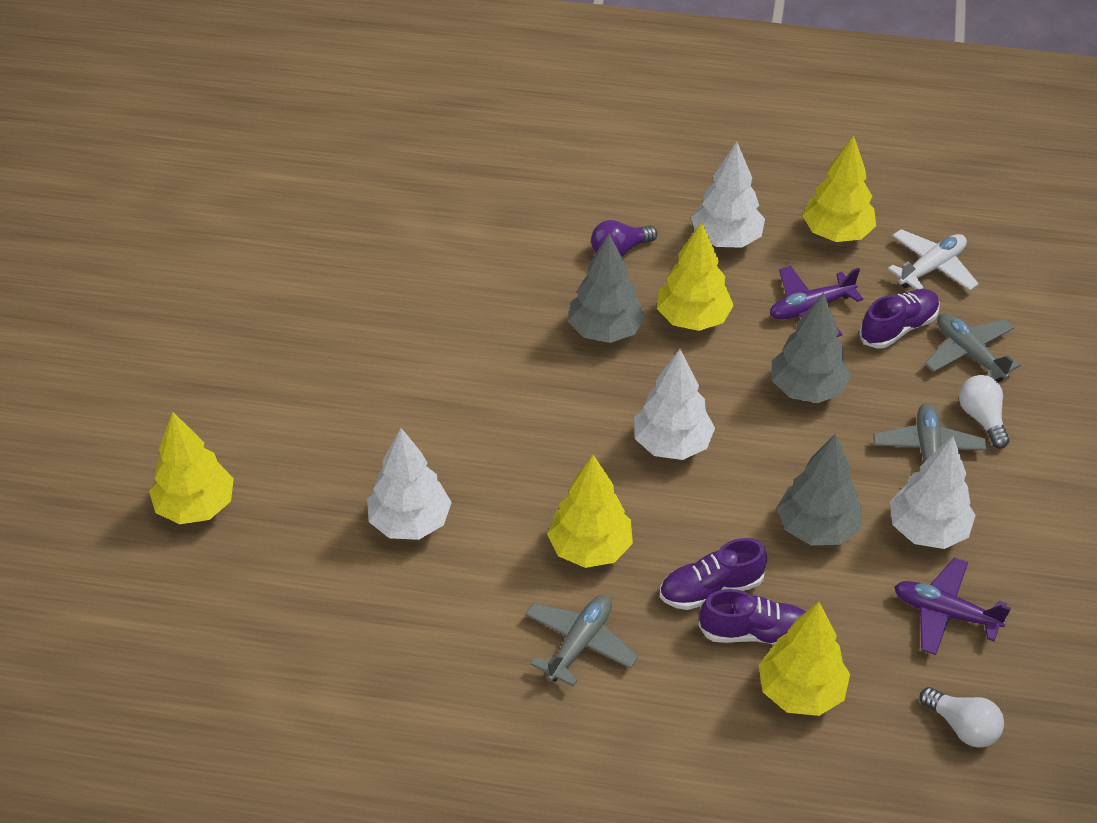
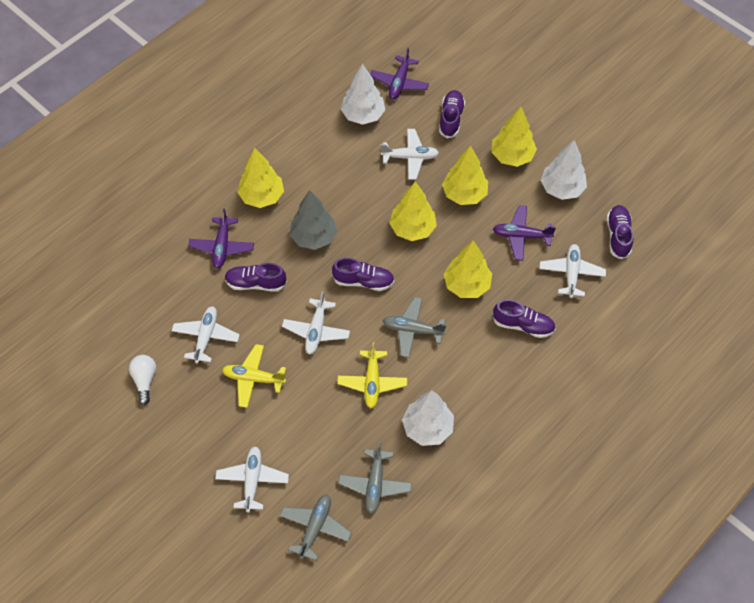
grey tree: [568,234,645,343] [772,292,851,403] [777,434,862,545] = 3 -> [290,190,337,250] = 1
purple light bulb: [591,220,657,257] = 1 -> none = 0
purple plane: [770,266,863,337] [894,558,1011,655] = 2 -> [188,208,254,269] [370,48,429,99] [493,205,556,261] = 3
purple shoe: [660,538,767,610] [698,589,806,645] [859,289,940,349] = 3 -> [225,263,287,292] [332,258,395,291] [439,90,465,138] [492,299,556,338] [607,205,633,259] = 5
white light bulb: [920,687,1004,748] [959,375,1010,449] = 2 -> [129,355,156,405] = 1
white plane: [888,229,979,291] = 1 -> [172,306,240,363] [215,446,289,512] [282,291,350,355] [380,129,439,180] [539,244,606,298] = 5
white tree: [367,428,452,540] [634,349,715,460] [691,141,765,248] [890,436,976,549] = 4 -> [341,63,385,125] [402,390,454,446] [541,140,587,200] = 3
yellow plane: none = 0 -> [222,344,286,408] [337,342,407,408] = 2

